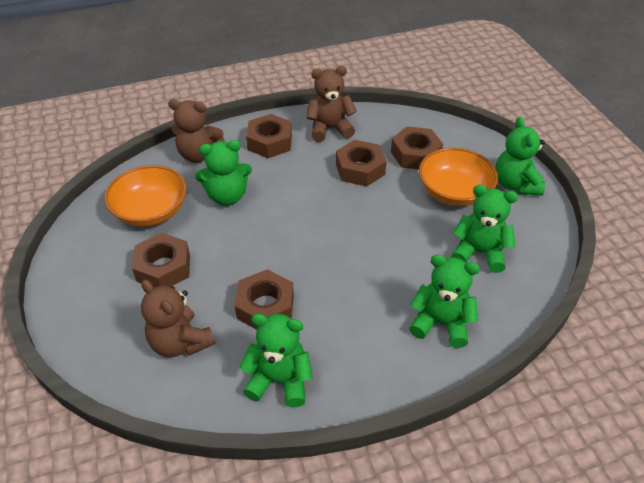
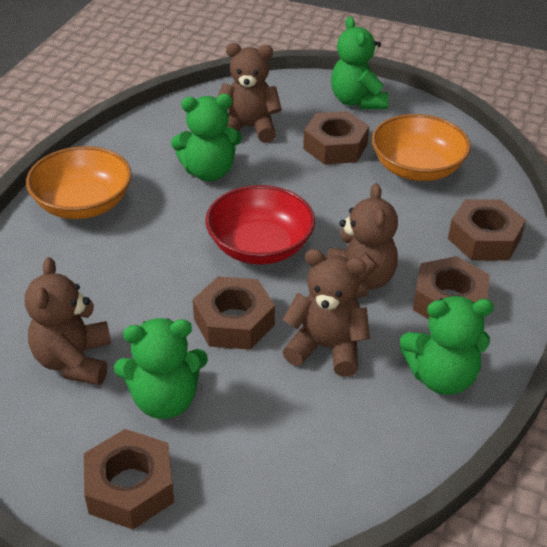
brown teddy bear: [141,279,216,357] [168,99,225,163] [306,66,357,142] = 3 -> [25,257,111,385] [218,43,282,143] [282,249,370,377] [327,183,398,298] = 4
green teddy bear: [195,140,252,206] [240,314,313,407] [409,254,480,348] [451,185,518,273] [495,117,545,196] = 5 -> [114,318,208,419] [171,94,242,181] [331,16,389,110] [400,296,494,395] = 4
red bowl: none = 0 -> [205,185,315,264] = 1

